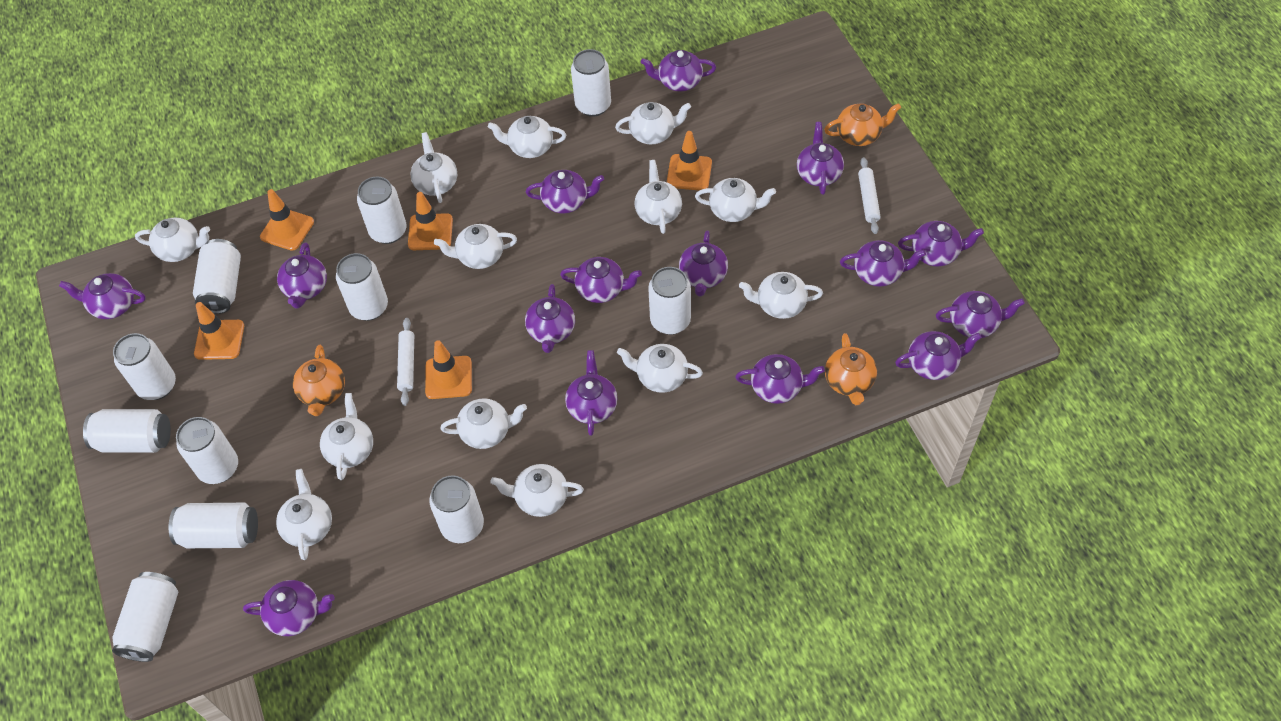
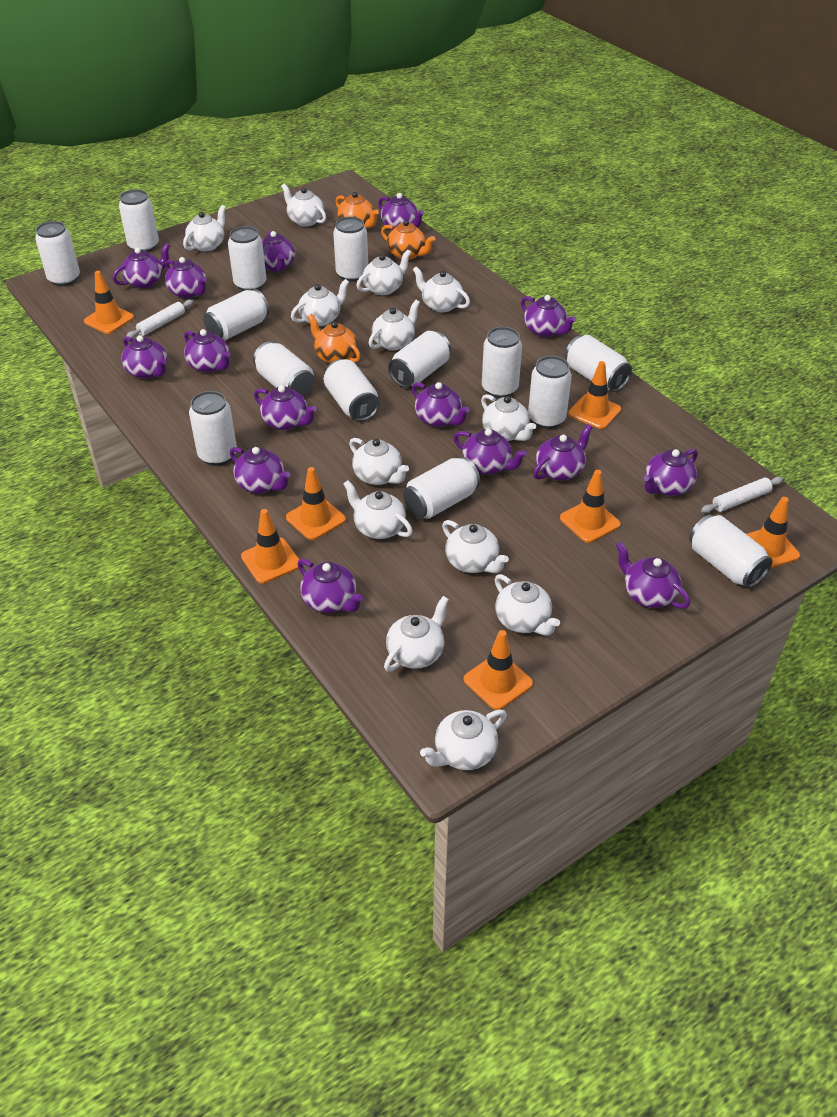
orange traffic cone: [194,302,244,360] [260,189,314,251] [408,192,453,250] [425,340,472,399] [667,131,712,191] = 5 -> [84,271,134,334] [241,509,300,584] [286,467,346,540] [463,630,533,710] [560,470,621,543] [568,361,621,429] [747,497,800,568] = 7
white can: [83,409,171,453] [112,572,178,662] [113,333,176,400] [169,503,258,548] [176,417,238,484] [193,239,241,314] [336,253,388,321] [357,177,407,244] [429,476,484,543] [571,49,611,117] [648,267,691,335] = 11 -> [35,221,80,286] [119,189,159,252] [189,391,237,466] [203,289,269,341] [228,226,266,291] [253,341,315,397] [324,359,379,421] [333,217,368,282] [388,331,451,388] [403,457,480,519] [482,327,522,398] [528,356,572,429] [565,335,632,392] [689,514,773,588] = 14

